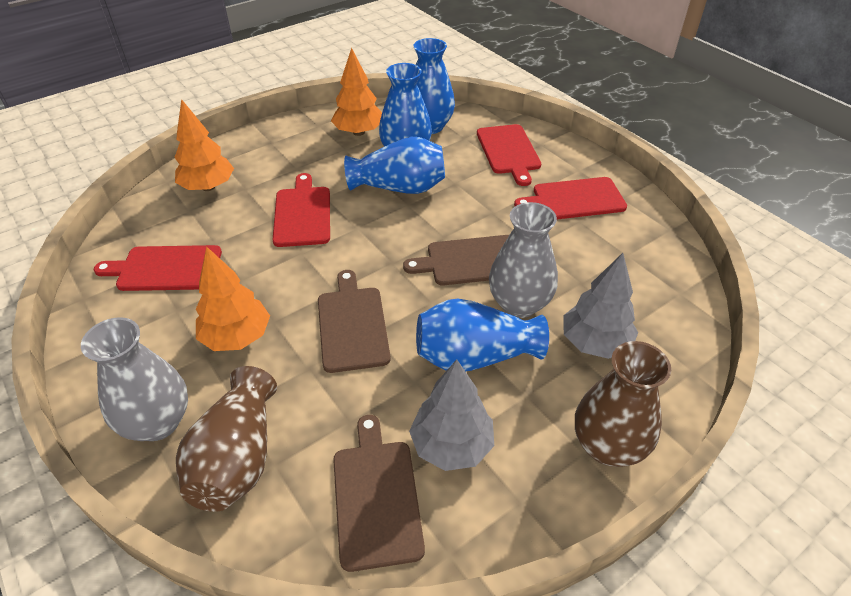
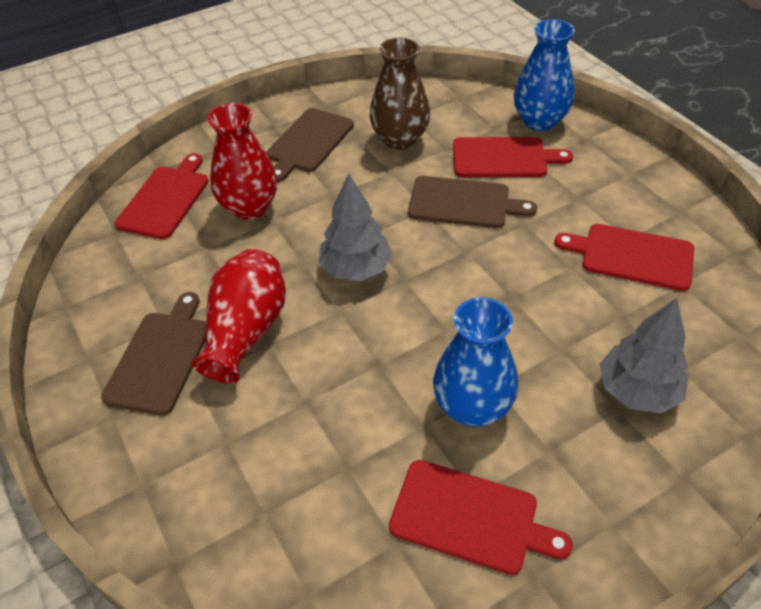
blue vase: [344,137,445,194] [379,63,432,147] [414,38,455,134] [416,298,549,371] = 4 -> [433,297,518,427] [514,19,575,131] = 2
brown vase: [176,366,277,512] [575,341,671,467] = 2 -> [370,38,430,150] = 1
grey vase: [81,317,188,441] [489,202,558,318] = 2 -> none = 0
orange tree: [174,99,234,191] [196,246,270,351] [331,48,382,136] = 3 -> none = 0
red vase: none = 0 -> [192,249,286,383] [207,103,277,220] = 2

